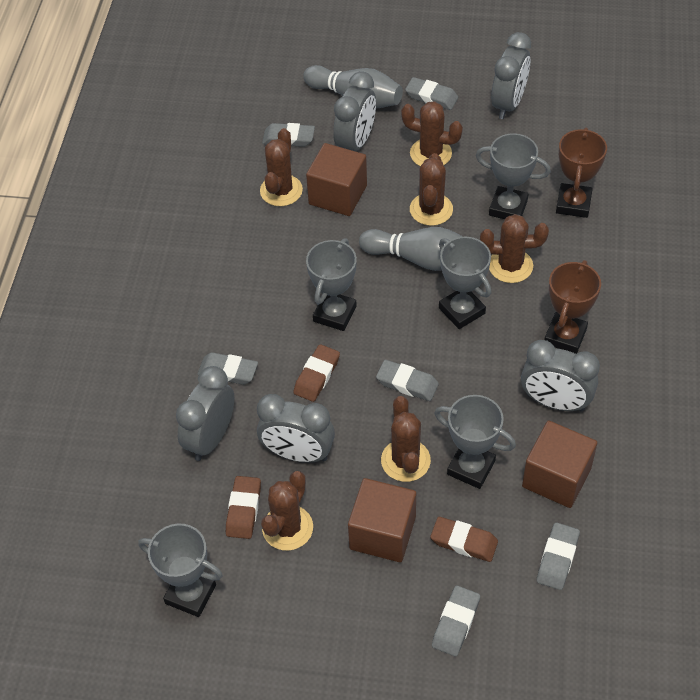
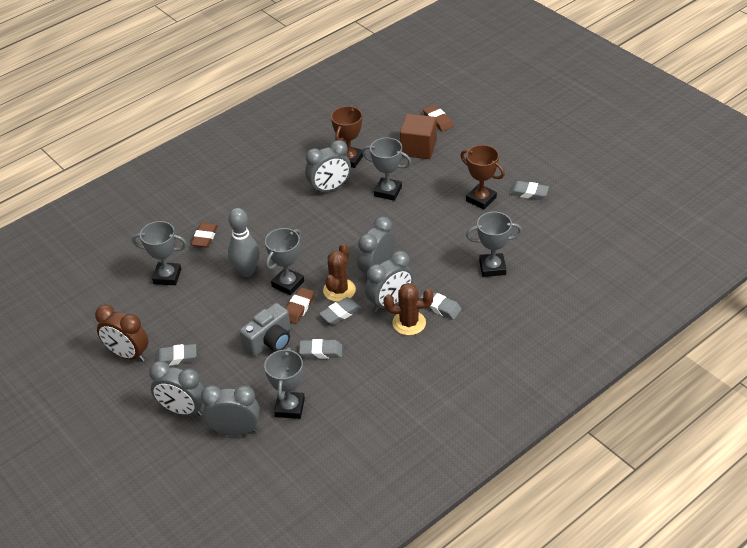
brown cactus: [260,128,303,206] [261,471,313,551] [381,396,431,482] [401,101,463,166] [410,153,453,226] [480,214,549,283] = 6 -> [323,243,356,302] [384,283,433,335] = 2
brown clock: none = 0 -> [95,305,148,362] = 1
brown cube: [306,143,367,216] [348,478,416,562] [522,421,597,508] = 3 -> [400,114,437,159] = 1
grey bowling pin: [303,65,403,109] [359,227,463,271] = 2 -> [228,208,260,277] = 1
grey camera: none = 0 -> [240,303,291,356] = 1
grey eraser: [197,352,258,385] [262,123,315,147] [376,360,439,401] [405,77,458,110] [432,585,480,656] [537,522,580,590] = 6 -> [155,344,197,366] [299,339,342,359] [319,297,361,325] [420,292,462,320] [509,181,549,200] = 5

